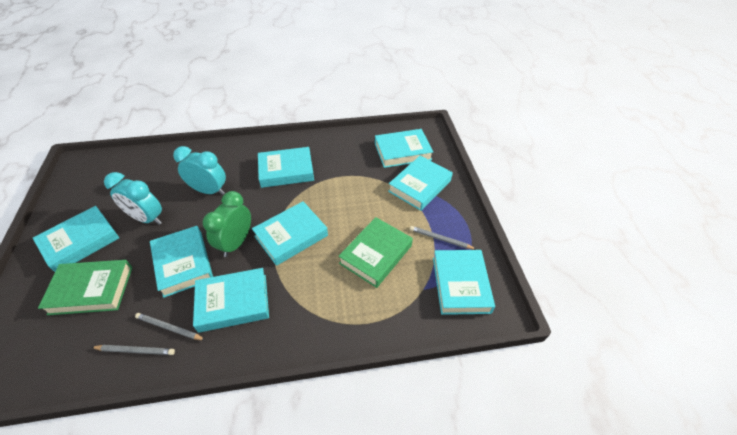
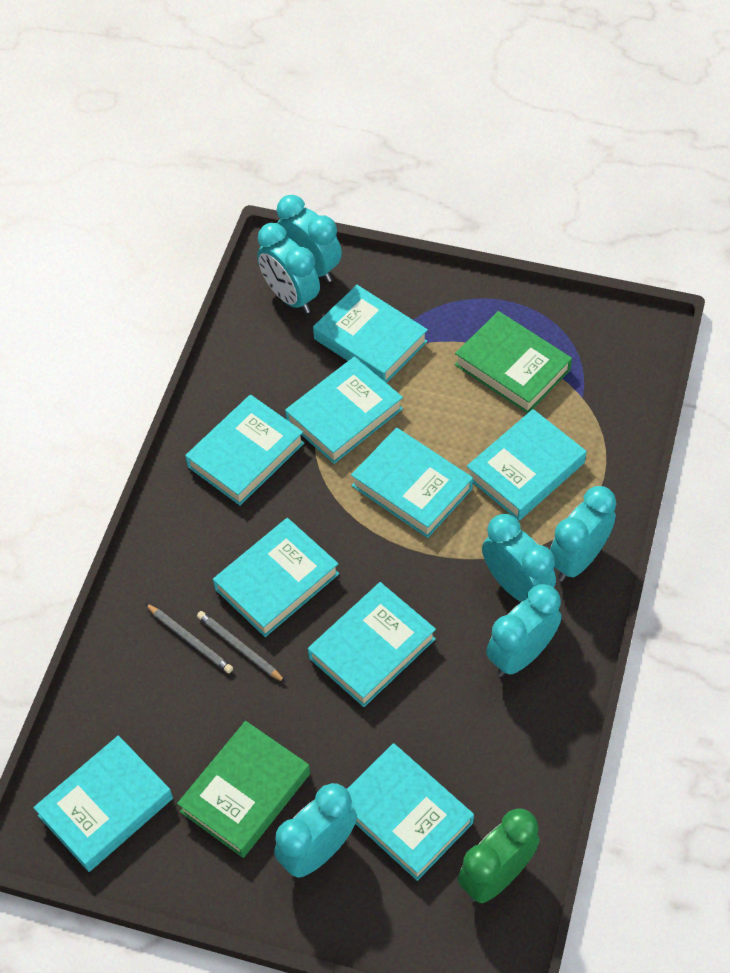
grey pencil: [91,345,175,355] [135,313,205,340] [410,226,476,249] = 3 -> [145,603,233,673] [197,611,286,683] = 2
turquoise book: [33,206,119,272] [150,226,213,298] [193,268,269,333] [252,201,328,266] [258,147,314,188] [375,129,433,168] [388,156,453,211] [433,250,495,315] = 8 -> [33,735,173,872] [185,395,304,506] [213,518,339,637] [285,357,403,464] [308,582,436,707] [313,285,428,383] [347,743,474,881] [351,427,473,538] [467,409,587,521] = 9
turquoise clock: [104,172,162,225] [173,146,226,195] = 2 -> [257,223,320,313] [274,783,357,878] [277,195,342,282] [482,514,556,602] [486,584,562,677] [550,486,616,581] = 6

